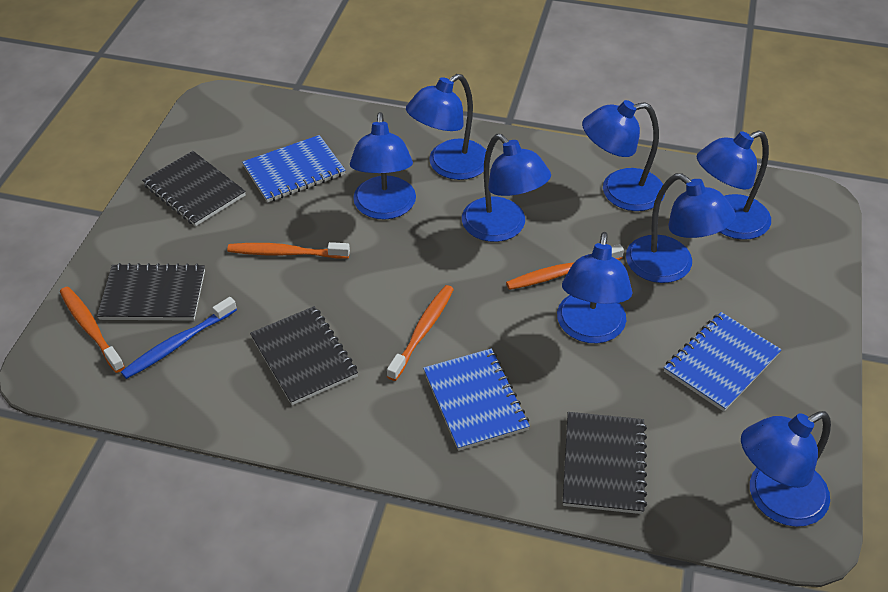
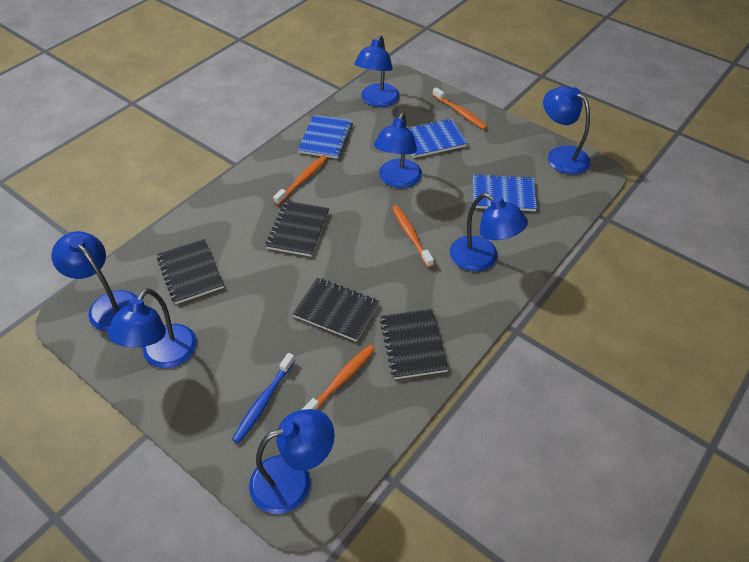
blue lamp: [350,112,416,220] [406,74,486,180] [462,134,551,242] [557,232,633,343] [582,100,665,211] [626,173,736,283] [697,130,771,240] [741,411,831,527] = 8 -> [51,231,138,331] [108,288,197,368] [249,409,334,514] [354,35,400,107] [374,113,422,188] [450,193,528,271] [543,86,591,174] = 7

